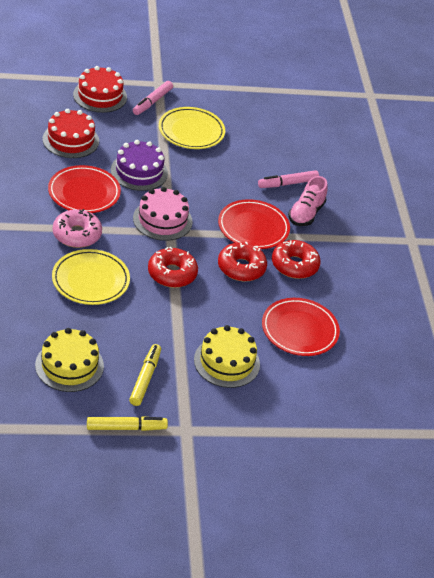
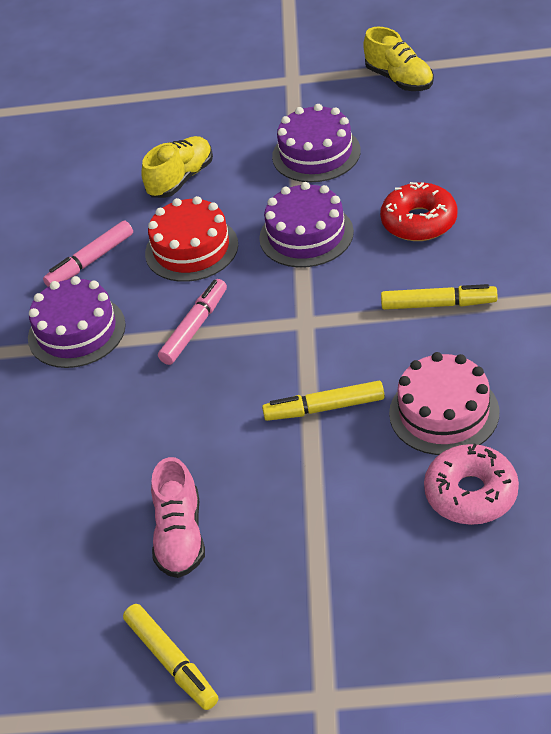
purple cake: [111,140,168,191] = 1 -> [28,276,126,368] [259,182,354,267] [272,104,361,182] = 3
red cake: [43,109,99,158] [73,66,127,113] = 2 -> [145,196,238,282] = 1
red donut: [148,247,198,288] [218,242,267,281] [272,240,321,279] = 3 -> [380,182,457,241] = 1
red plate: [48,165,121,213] [218,199,290,249] [262,298,340,356] = 3 -> none = 0
yellow cake: [35,328,104,392] [194,325,260,388] = 2 -> none = 0
yellow marker: [87,416,168,431] [129,344,161,406] = 2 -> [123,604,218,710] [262,381,385,421] [381,284,498,310] = 3
yellow plate: [52,249,130,305] [159,107,225,149] = 2 -> none = 0
yellow shoe: none = 0 -> [141,136,213,198] [363,27,434,91] = 2

